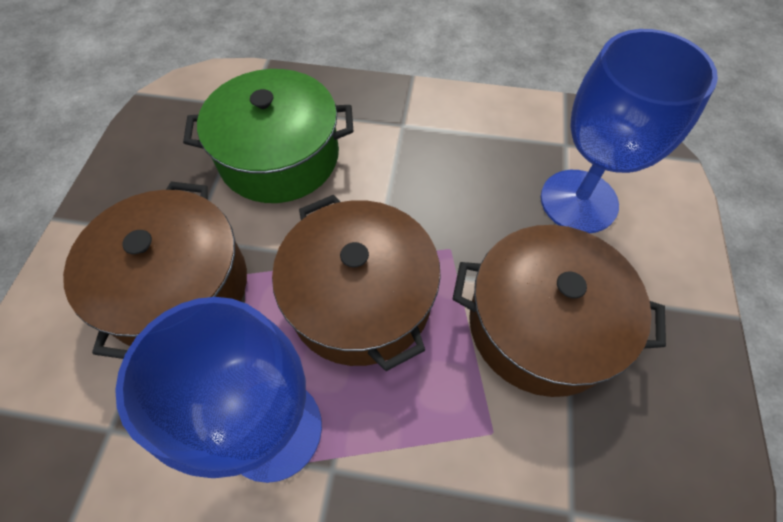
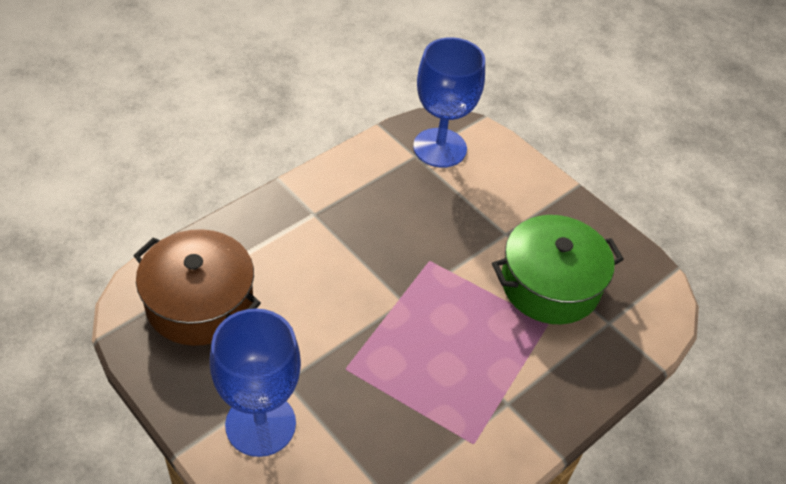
brown pot: [63,181,247,359] [272,195,441,371] [453,225,666,397] = 3 -> [133,229,261,346] = 1

